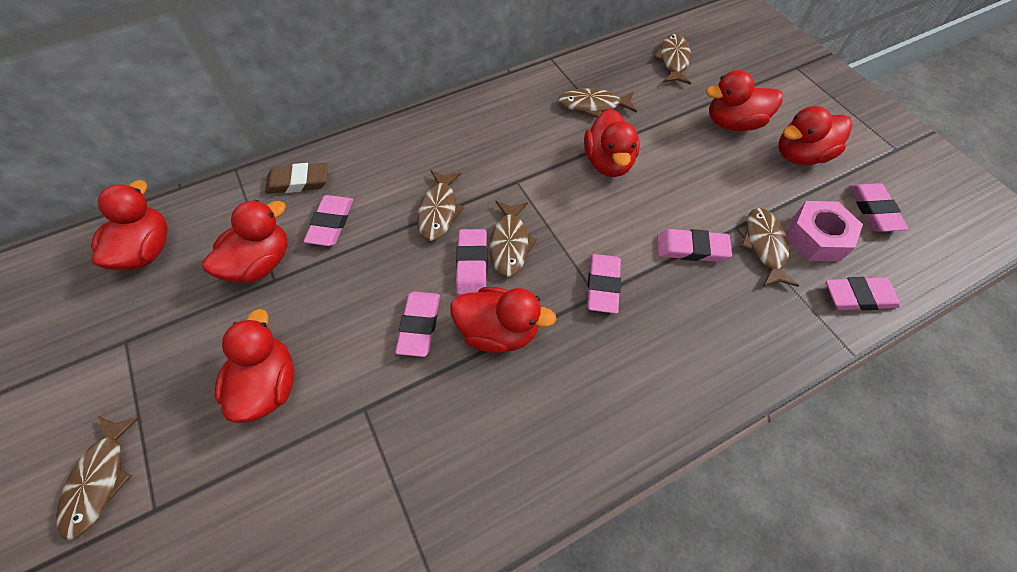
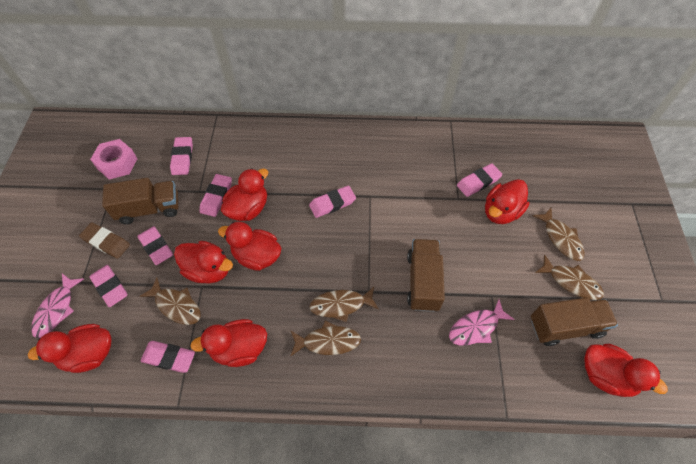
brown fish: [56,416,140,540] [417,170,465,241] [490,201,537,277] [558,88,637,118] [654,34,691,85] [741,208,799,287] = 6 -> [140,278,201,325] [290,321,361,356] [309,287,379,322] [533,208,585,261] [535,254,604,300] = 5
brown truck: none = 0 -> [102,178,178,224] [407,239,445,312] [531,297,618,346] = 3
pink fish: none = 0 -> [31,274,84,338] [449,299,515,346] = 2

